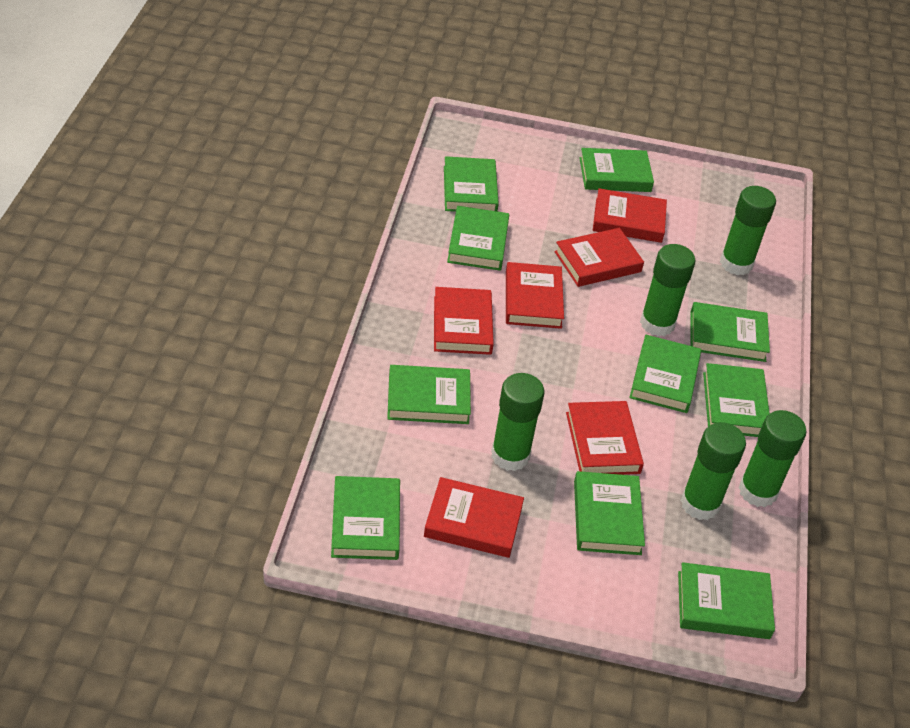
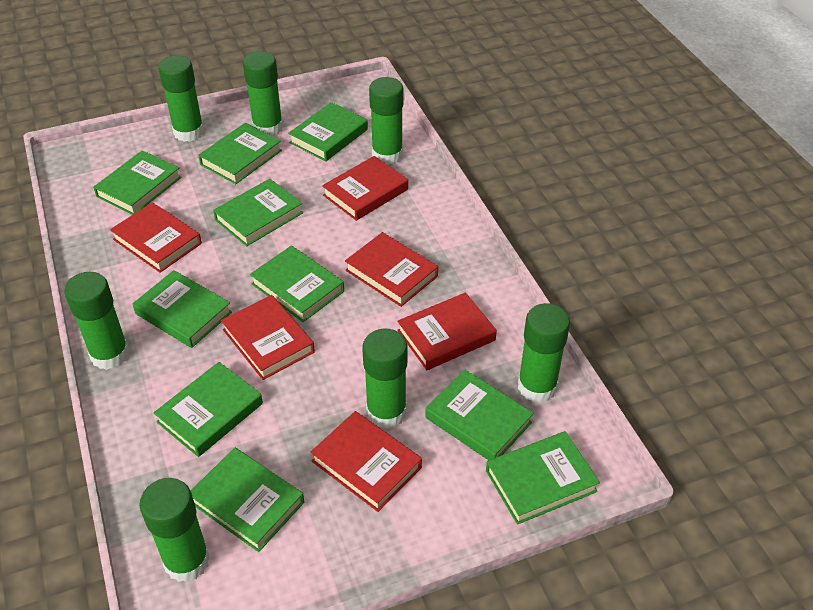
green glue stick: [491,373,544,471] [640,244,696,337] [681,422,746,520] [720,186,776,275] [738,410,807,507] = 5 -> [64,272,129,370] [139,478,210,582] [158,55,204,142] [243,51,283,136] [362,328,408,429] [369,77,403,165] [518,303,570,403] = 7

